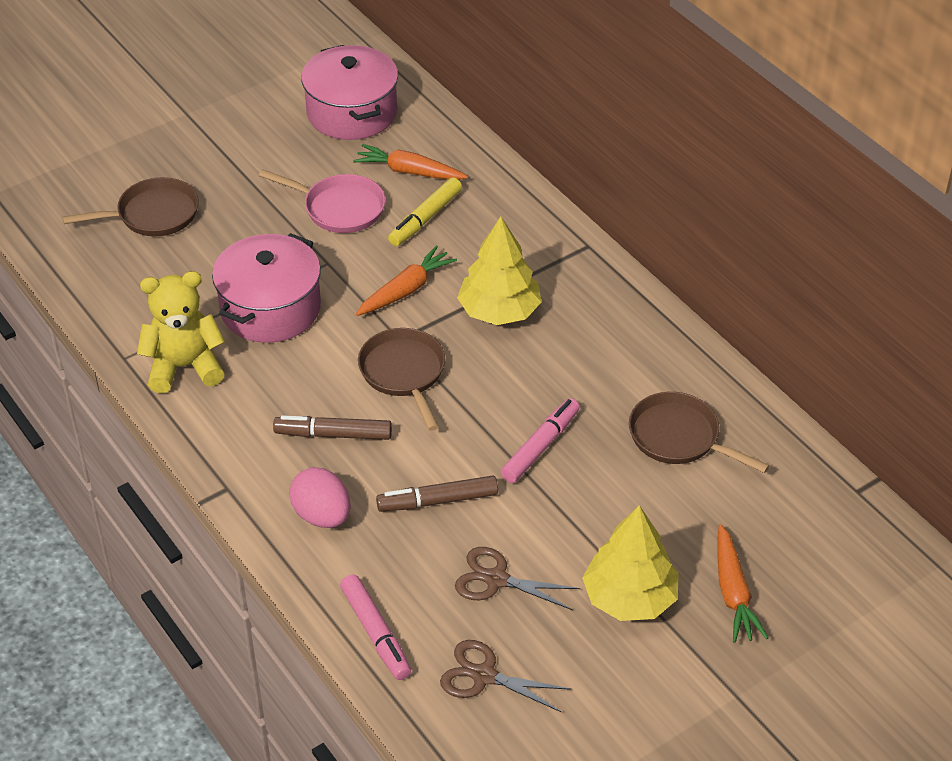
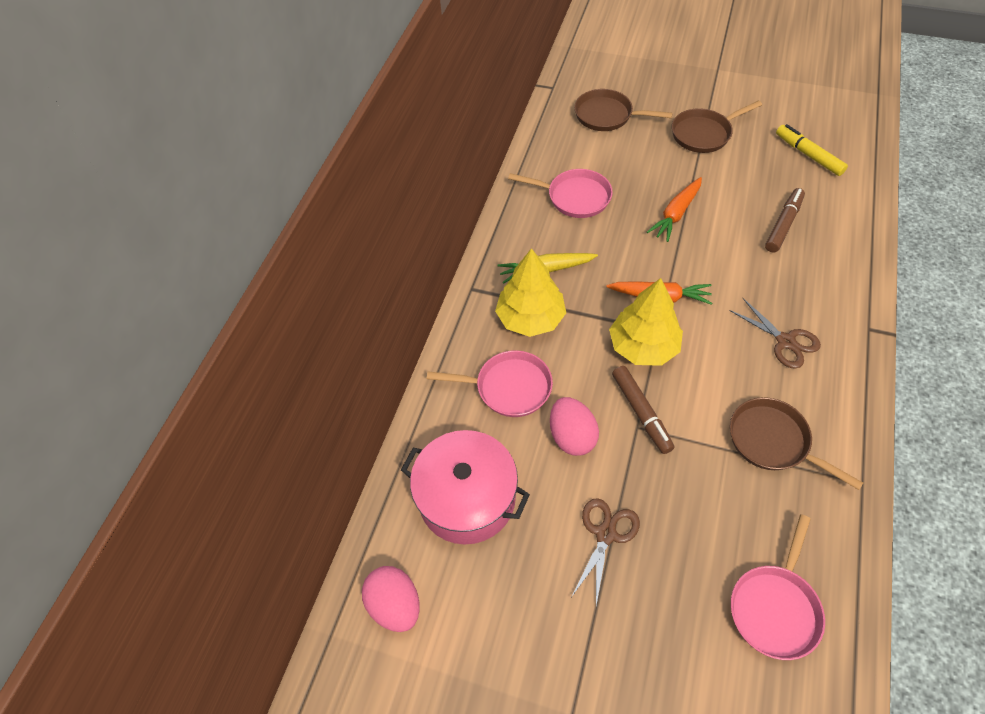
orange carrot: [353,144,468,180] [356,246,457,316] [718,524,768,643] = 3 -> [606,281,712,305] [647,177,702,242] = 2
pink egg: [289,467,351,528] = 1 -> [362,566,420,632] [550,397,599,456] = 2
pink marker: [340,574,411,680] [501,398,580,483] = 2 -> none = 0
pink pan: [259,169,385,233] = 1 -> [427,350,553,417] [508,169,613,218] [731,514,825,660] = 3
pink pot: [212,233,321,343] [301,45,398,140] = 2 -> [401,430,530,544] = 1
yellow carrot: none = 0 -> [498,253,598,284] = 1
yellow teddy bear: [137,271,225,393] = 1 -> none = 0

